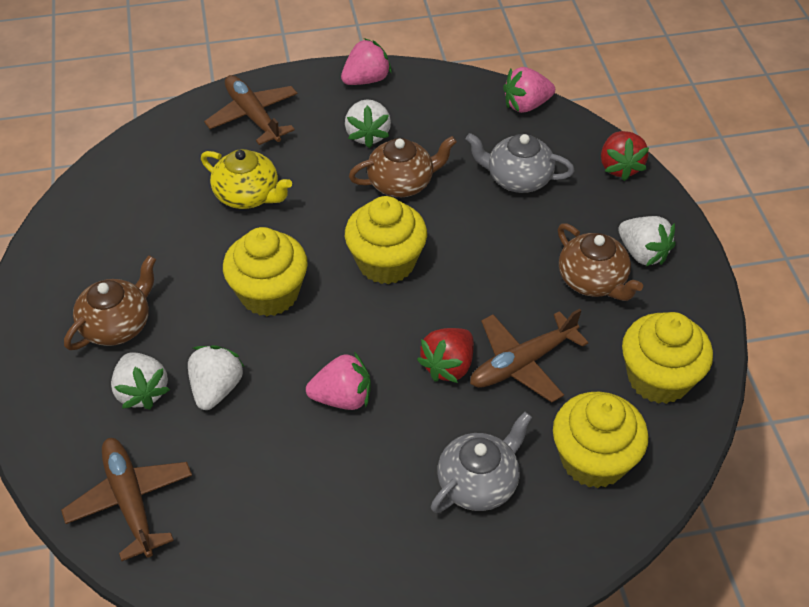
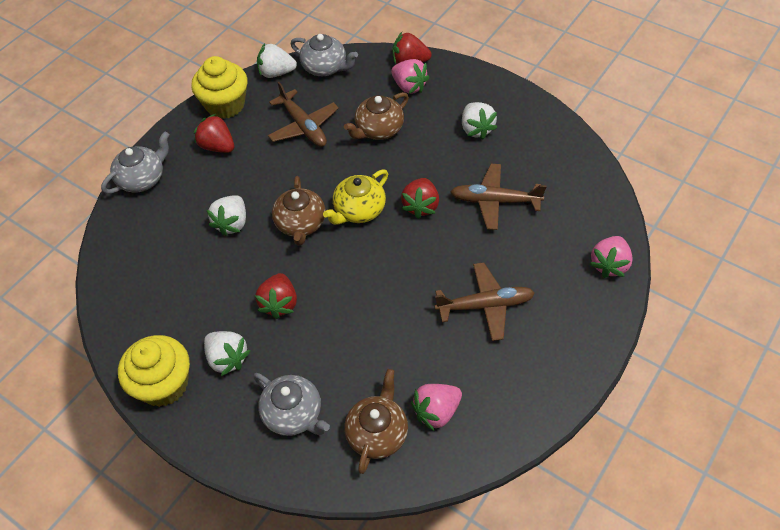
grey teapot: [431,412,532,513] [466,133,575,193] = 2 -> [101,131,170,194] [253,373,330,436] [291,34,358,76] = 3
red strawberry: [417,328,474,383] [601,131,649,181] = 2 -> [194,114,234,153] [255,273,297,319] [392,32,431,65] [401,178,439,219] = 4
yellow cupcake: [223,227,308,316] [345,196,427,284] [553,392,648,488] [622,312,713,404] = 4 -> [118,335,190,407] [191,56,247,119] = 2

